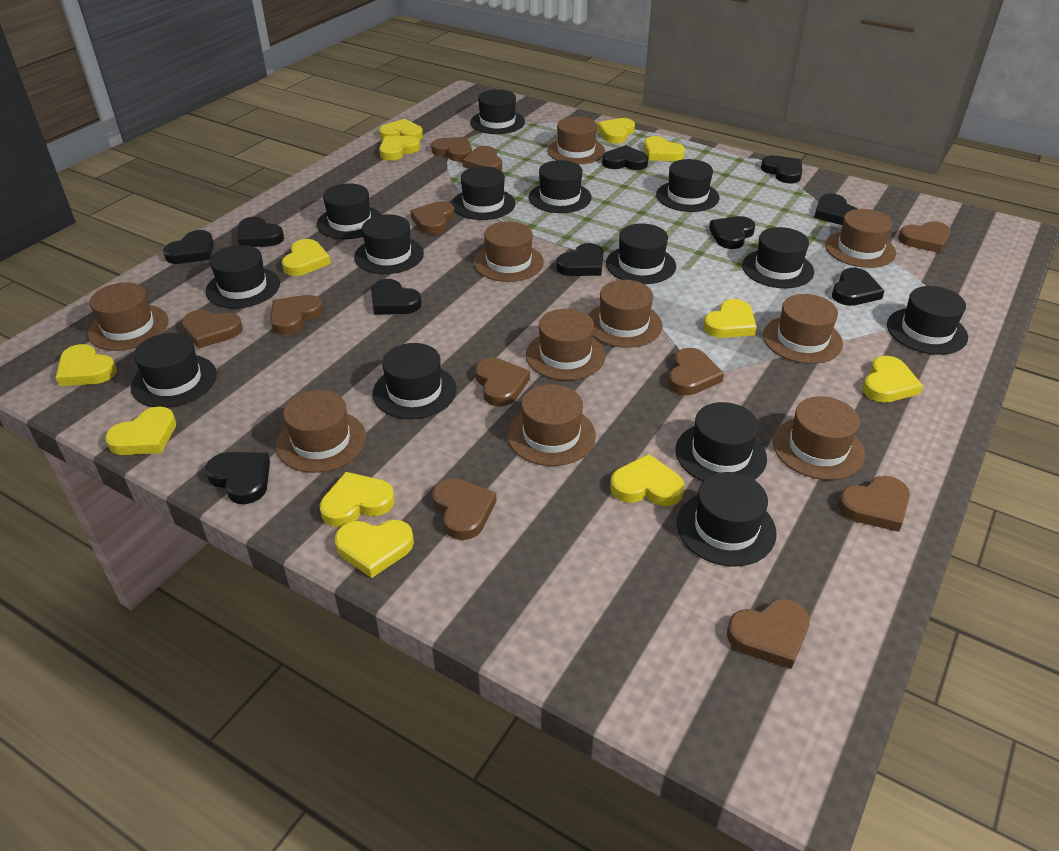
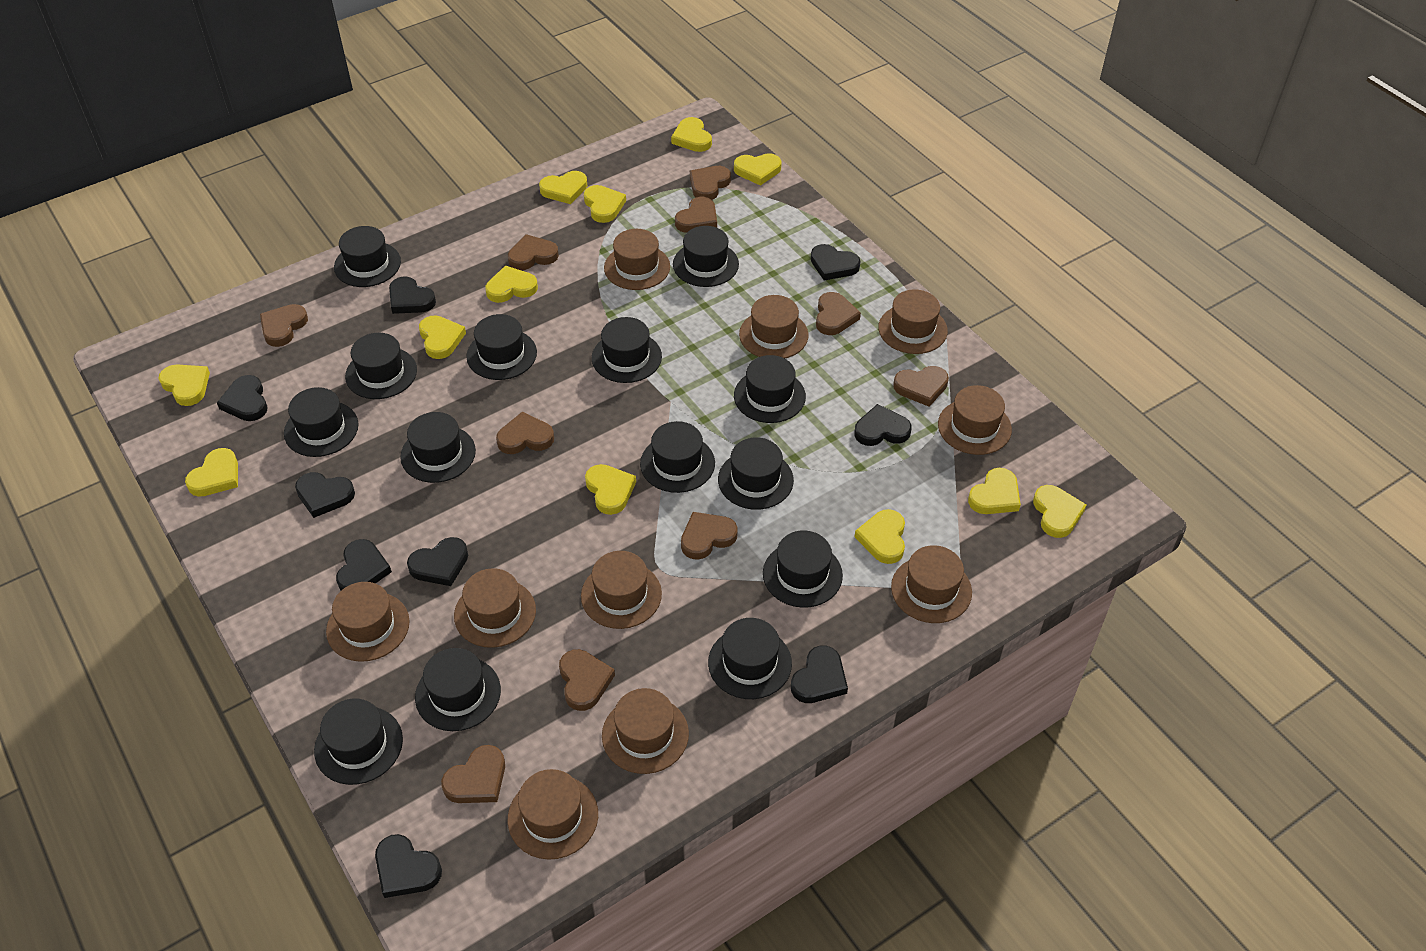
black heart: [163,230,214,264] [205,452,270,504] [238,217,284,247] [371,279,422,315] [556,243,603,276] [602,145,649,170] [709,216,755,249] [761,155,802,183] [814,194,858,225] [832,268,884,306] = 10 -> [217,375,268,421] [295,472,355,518] [336,539,392,590] [375,834,442,898] [389,277,436,314] [407,537,468,586] [791,646,848,703] [811,244,860,281] [854,404,912,446] = 9
brown heart: [182,310,243,348] [270,295,323,335] [411,201,455,235] [431,137,472,162] [432,478,496,540] [463,146,502,170] [475,358,530,406] [668,348,724,395] [727,599,810,669] [838,476,910,532] [898,221,951,253] = 11 -> [260,304,308,347] [441,745,505,803] [496,412,554,454] [508,234,559,270] [559,649,615,711] [675,197,717,233] [681,512,738,560] [690,166,731,200] [816,292,861,335] [893,366,949,407] = 10

